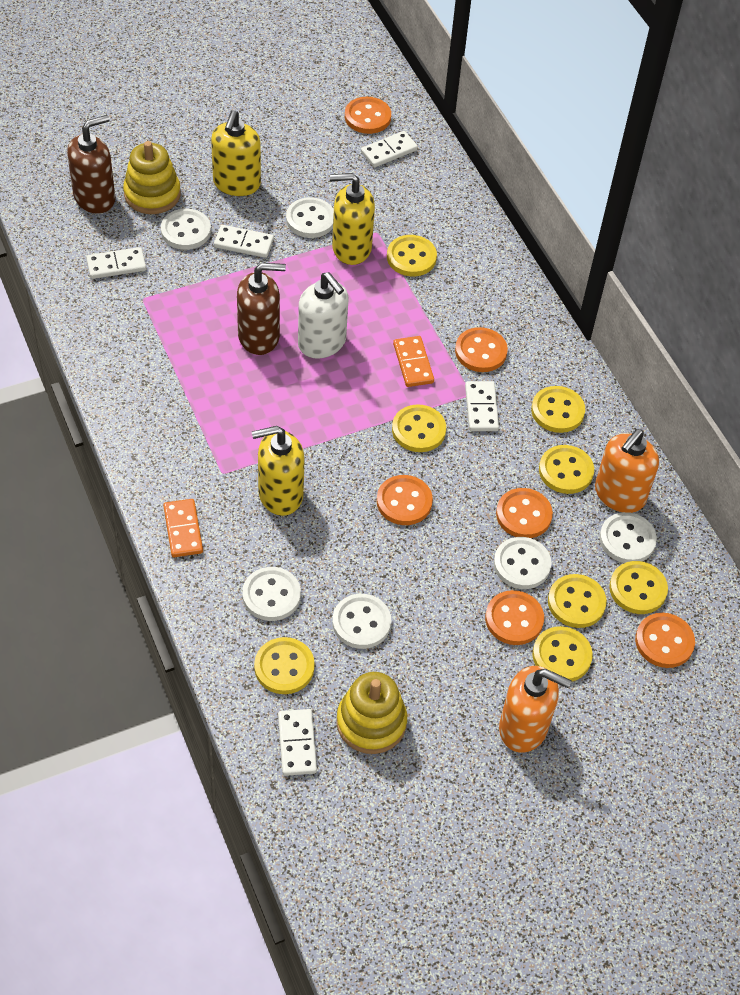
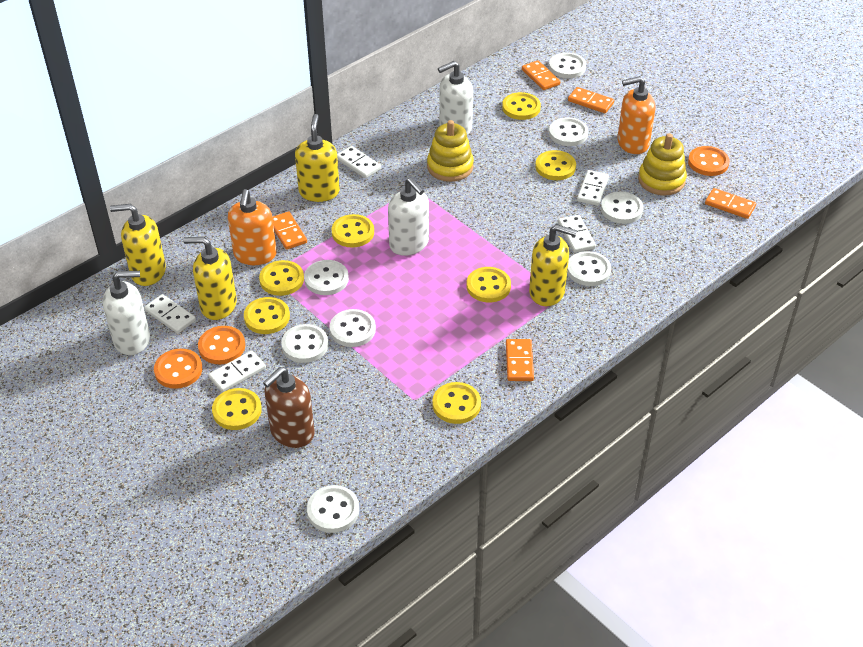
brown soap dispenser: [67,115,116,214] [237,263,286,355] = 2 -> [263,367,315,448] = 1
orange button: [345,97,391,134] [377,475,433,525] [455,327,508,372] [485,590,544,645] [496,488,553,538] [635,613,695,668] = 6 -> [154,349,202,389] [198,326,245,364] [688,146,730,176] = 3
orange domino: [163,499,203,557] [393,336,434,387] = 2 -> [272,211,307,250] [506,339,534,381] [522,60,560,90] [568,87,614,113] [705,188,756,219] = 5
white button: [161,209,211,250] [242,567,301,621] [286,197,334,238] [332,594,391,649] [494,537,552,589] [599,512,657,563] = 6 -> [281,324,328,363] [304,260,349,295] [307,485,359,533] [329,309,376,347] [549,53,586,78] [549,118,588,146] [567,251,611,286] [601,192,644,224] = 8
white soap dispenser: [298,272,348,359] = 1 -> [103,271,150,355] [388,178,429,256] [438,61,473,135] = 3
yellow soap dispenser: [211,110,261,196] [252,426,304,516] [330,173,375,265] = 3 -> [110,204,166,286] [183,237,237,320] [295,114,340,202] [529,225,577,306] = 4

